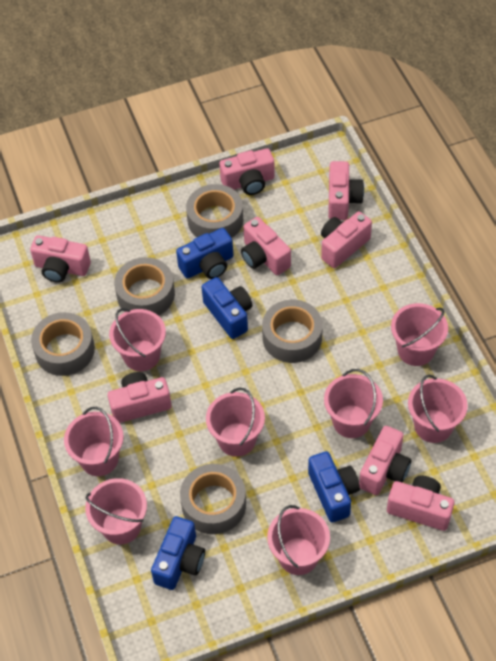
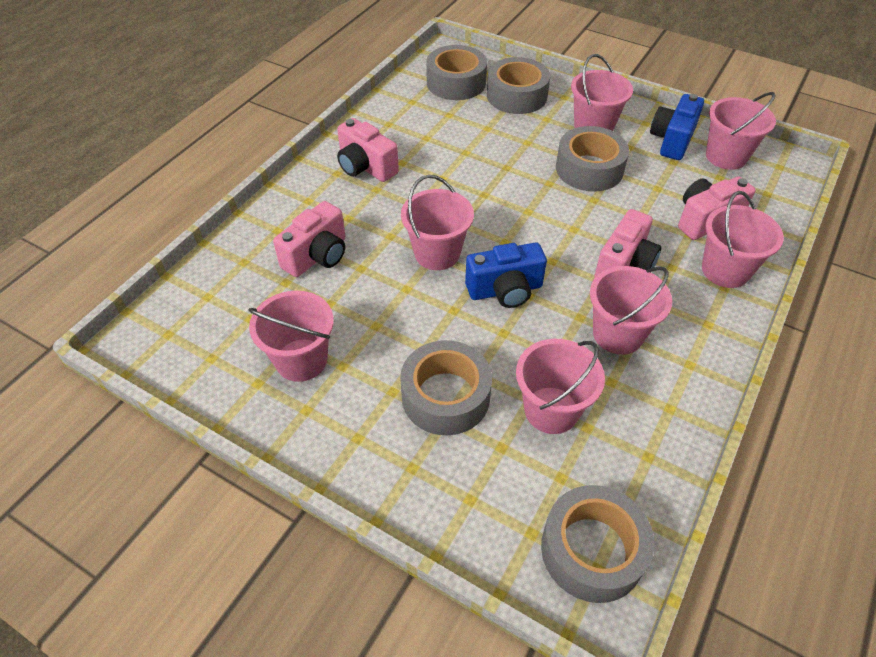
blue camera: [151,516,205,590] [176,228,233,279] [202,277,252,339] [308,451,360,523] = 4 -> [465,242,547,308] [650,94,704,160] = 2
pink bucket: [64,407,124,476] [85,478,147,545] [109,308,166,371] [206,387,265,457] [267,505,330,575] [324,369,383,438] [391,303,448,366] [408,375,468,443] = 8 -> [248,291,334,382] [401,175,474,270] [516,339,605,434] [571,54,633,131] [590,266,672,355] [702,191,784,288] [706,92,776,170] = 7
pink camera: [30,235,91,283] [108,372,172,423] [219,148,275,195] [241,217,291,275] [321,212,372,268] [328,161,364,220] [359,426,412,495] [387,476,455,531] = 8 -> [273,201,345,277] [337,118,399,182] [594,209,661,278] [678,176,756,240] = 4

